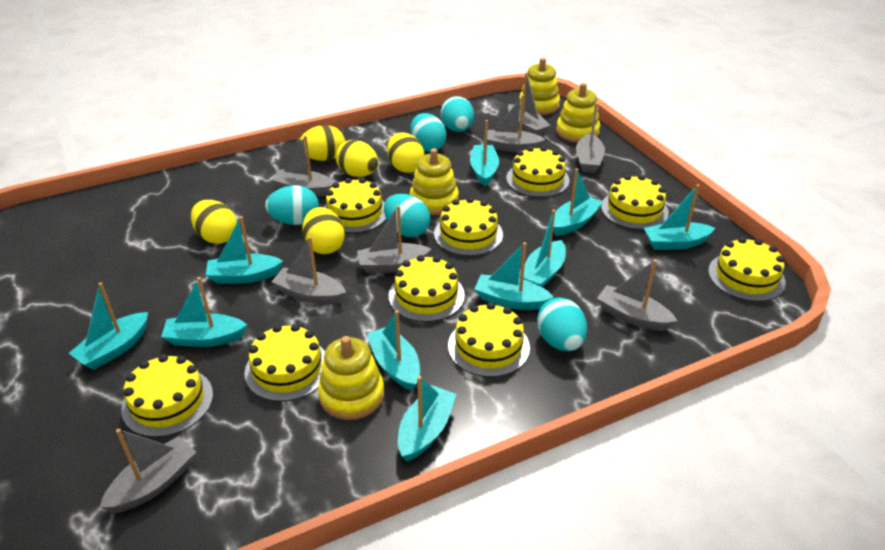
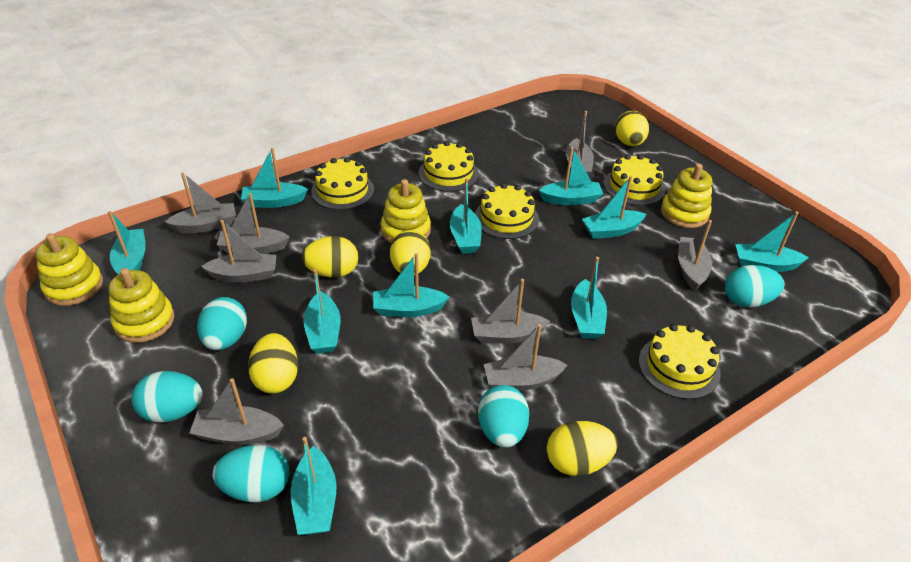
yellow cake: [121,354,213,437] [244,324,325,402] [324,178,386,233] [389,255,465,322] [434,197,503,256] [448,302,530,377] [506,146,569,197] [601,175,669,230] [708,237,786,302] = 9 -> [311,157,374,210] [419,141,479,192] [475,183,539,239] [604,154,665,206] [639,324,720,399] = 5

